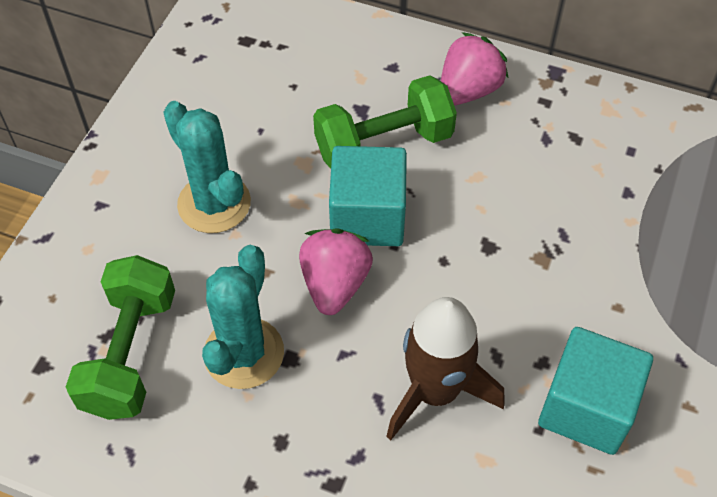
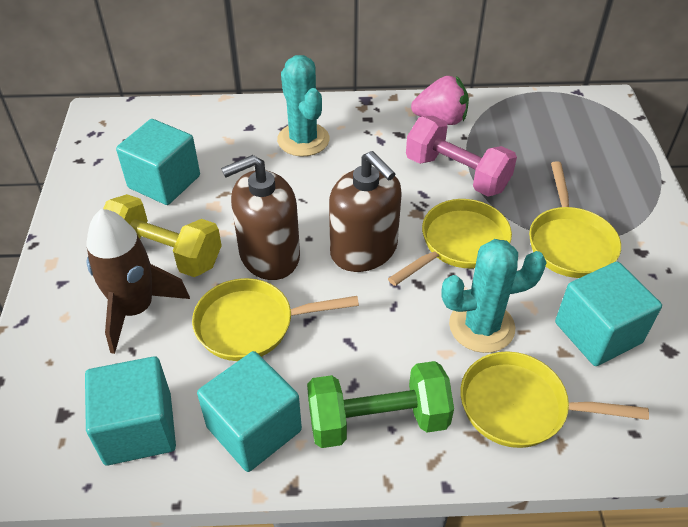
brown soap dispenser: none = 0 -> [221,155,300,280] [329,151,402,272] = 2
green dumbbell: [66,255,175,420] [313,75,457,169] = 2 -> [307,361,454,448] = 1
pink dumbbell: none = 0 -> [406,116,517,197] = 1
pink strawberry: [299,228,373,315] [441,32,508,106] = 2 -> [411,76,469,125] = 1
turquoise cube: [329,146,407,246] [538,327,653,455] = 2 -> [85,356,176,465] [116,119,200,205] [197,351,302,472] [555,262,662,366] = 4
yellow dumbbell: none = 0 -> [103,194,222,277] = 1
yellow pan: none = 0 -> [192,278,359,361] [388,199,512,286] [460,351,649,448] [529,161,621,278] = 4

